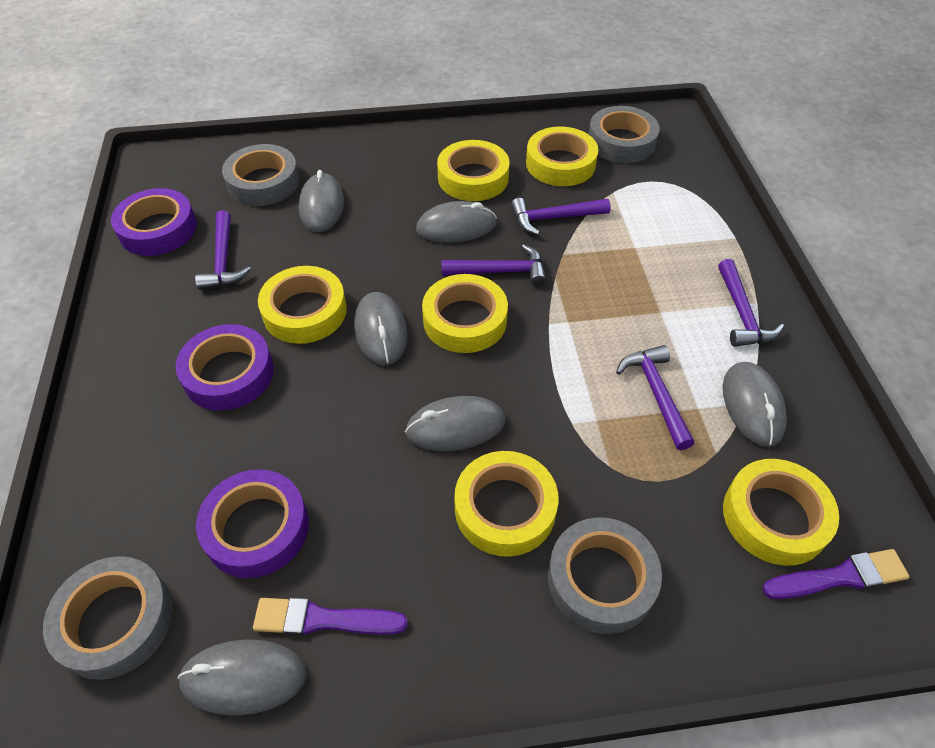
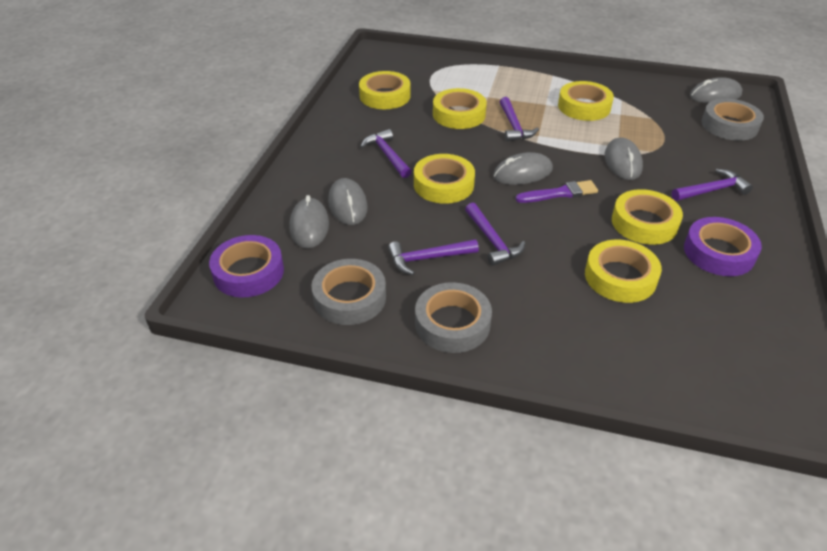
grey mouse: [177,639,307,716] [299,170,344,232] [354,292,407,365] [405,396,505,451] [416,201,497,243] [723,362,787,447] = 6 -> [290,195,329,248] [328,178,368,225] [493,152,553,185] [604,137,643,180] [690,77,743,103] = 5
grey tape: [43,556,173,680] [222,144,299,206] [548,517,662,634] [589,106,660,163] = 4 -> [311,259,386,325] [415,282,492,353] [702,98,764,141] = 3
purple brush: [253,598,408,635] [762,549,910,599] = 2 -> [516,180,598,203] = 1
purple tape: [111,188,197,256] [175,324,274,411] [196,469,309,578] = 3 -> [209,235,284,297] [684,217,762,276] = 2

